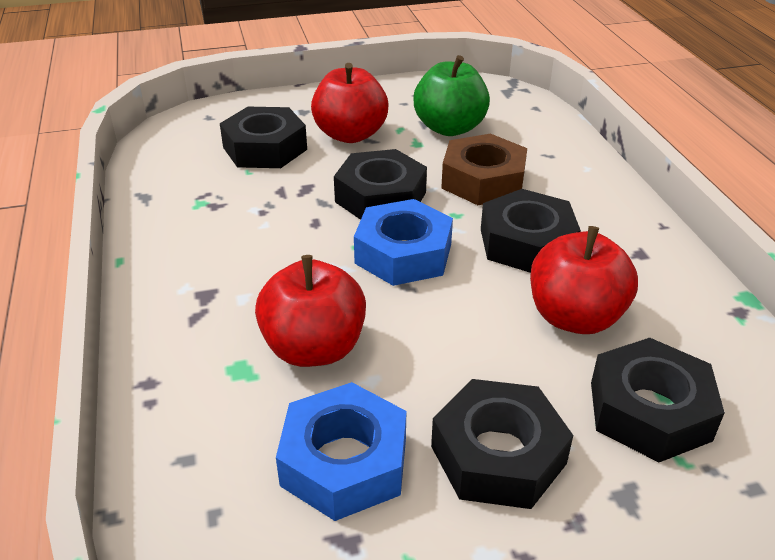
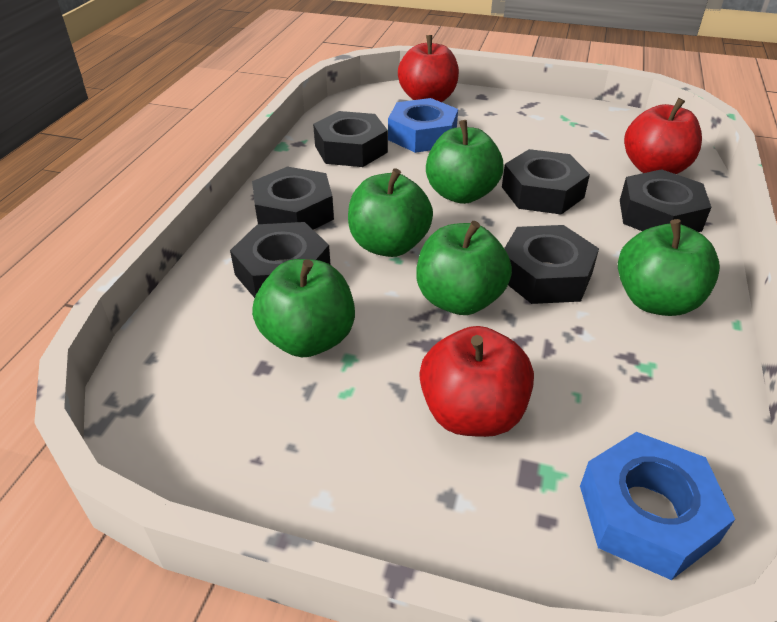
black nut: [220,107,307,168] [334,149,427,220] [431,379,573,509] [481,189,581,273] [591,338,725,462] = 5 -> [230,222,331,298] [252,167,334,230] [313,111,388,167] [502,149,590,214] [504,225,599,304] [620,169,711,232] = 6
brown nut: [441,134,527,205] = 1 -> none = 0
green apple: [413,55,490,136] = 1 -> [252,259,355,357] [348,168,433,257] [416,221,512,315] [426,120,504,204] [618,219,720,316] = 5

